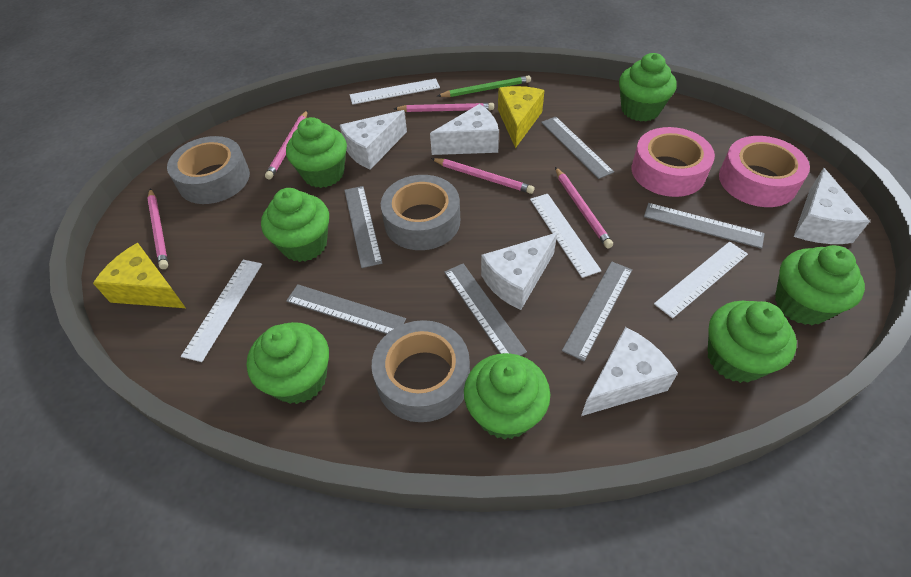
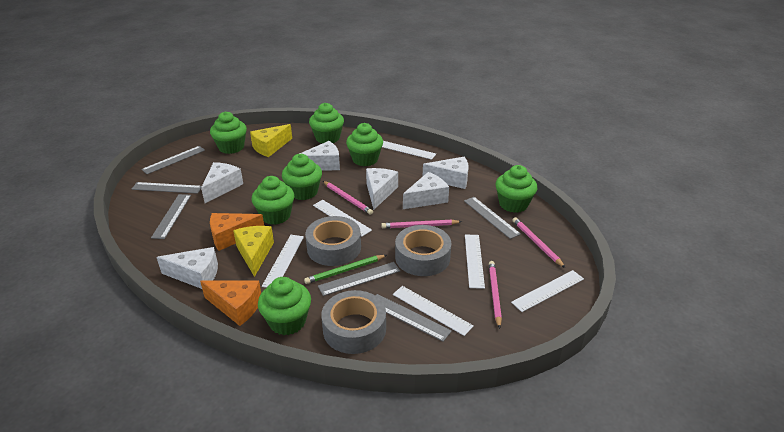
orange cheese: none = 0 -> [200,280,261,326] [210,213,264,251] = 2
pink pencil: [147,189,168,269] [265,110,308,180] [394,103,494,112] [431,158,534,194] [555,167,613,248] = 5 -> [323,181,373,215] [381,220,462,229] [489,261,502,329] [513,217,565,268] = 4
pink tape: [632,127,715,197] [719,136,810,207] = 2 -> none = 0
white cheese: [340,110,407,170] [430,104,499,155] [481,233,557,310] [581,327,678,416] [794,168,870,244] = 5 -> [156,247,218,289] [201,162,243,203] [299,141,340,171] [366,168,398,210] [403,172,449,209] [423,157,469,189] = 6
white ruler: [181,260,262,362] [350,78,440,105] [530,194,601,278] [654,242,748,319] = 4 -> [262,235,304,288] [313,200,372,237] [382,141,436,160] [393,286,474,336] [465,235,485,289] [511,270,584,312] = 6

